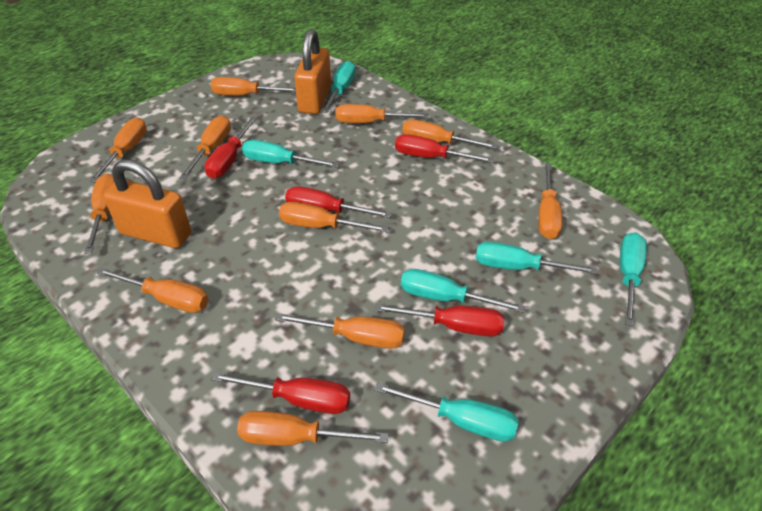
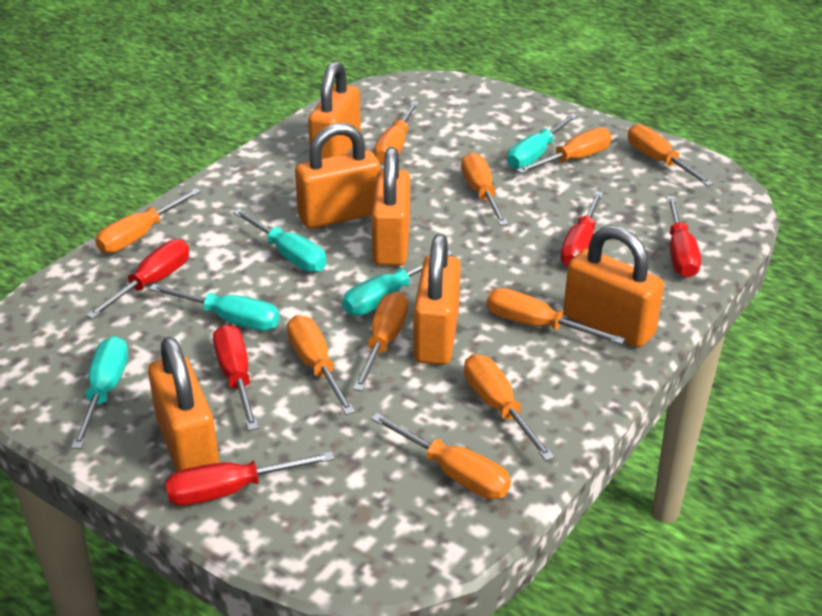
orange padlock: [104,160,191,248] [294,29,331,114] = 2 -> [148,337,219,472] [295,123,381,229] [308,61,361,159] [372,147,410,266] [413,234,461,365] [563,225,664,348] = 6
orange screwdriver: [84,173,114,254] [89,118,147,183] [97,268,208,313] [180,115,231,180] [211,77,296,95] [237,411,388,446] [275,313,405,349] [279,202,389,232] [336,104,429,123] [402,120,498,149] [538,163,562,239] = 11 -> [95,188,201,253] [287,315,355,415] [353,291,408,391] [371,413,511,499] [374,101,419,164] [461,152,508,226] [464,354,555,461] [487,288,625,345] [516,127,612,174] [628,124,714,186] = 10
turquoise screwdriver: [242,140,339,168] [322,61,356,113] [375,383,519,442] [401,269,525,313] [476,242,598,274] [620,232,647,326] = 6 -> [71,336,128,449] [149,284,280,331] [233,209,327,272] [342,250,453,316] [507,114,578,169] = 5

